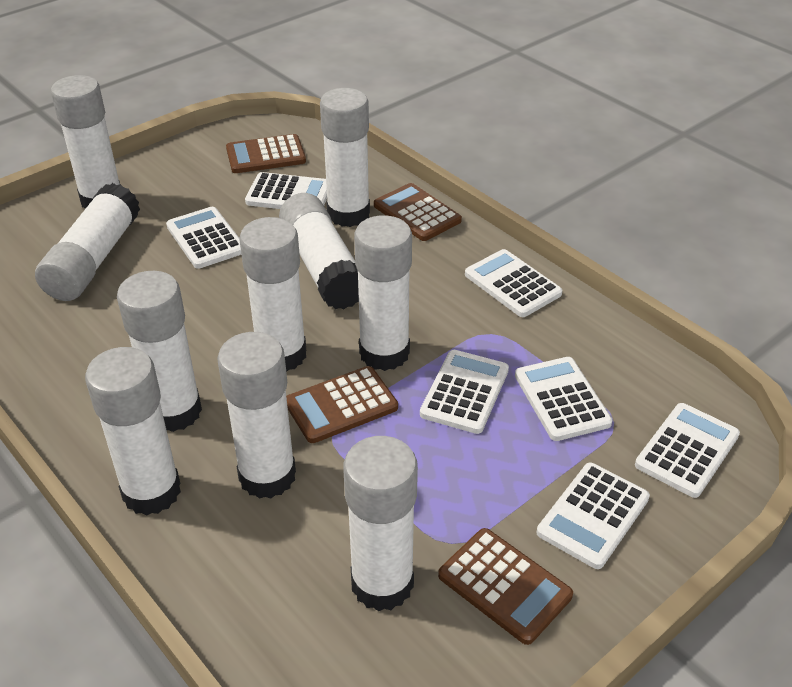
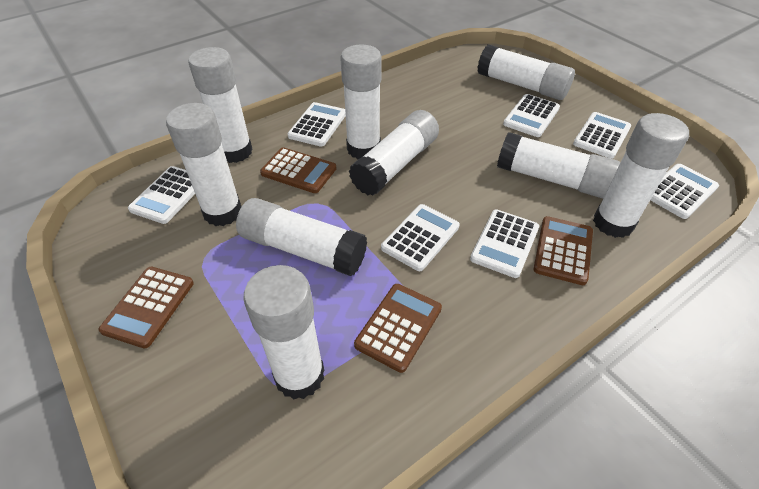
white glue stick: [35,183,140,301] [51,75,121,208] [85,347,181,516] [117,271,202,432] [217,332,296,499] [239,217,306,372] [279,193,359,309] [320,88,370,227] [343,436,418,611] [354,215,412,371] = 10 -> [166,103,241,226] [188,47,253,163] [236,198,367,276] [243,265,324,400] [340,44,382,159] [349,110,439,196] [477,44,575,100] [497,132,620,198] [593,113,689,238] = 9

